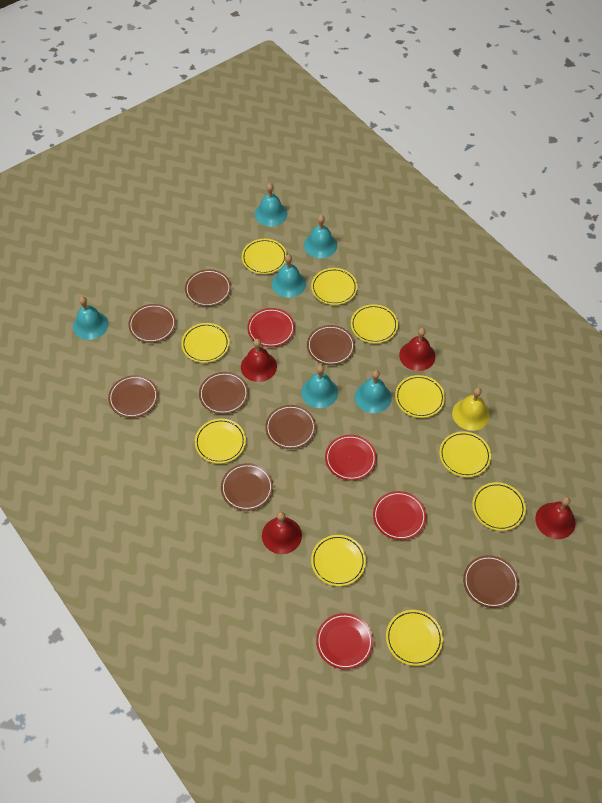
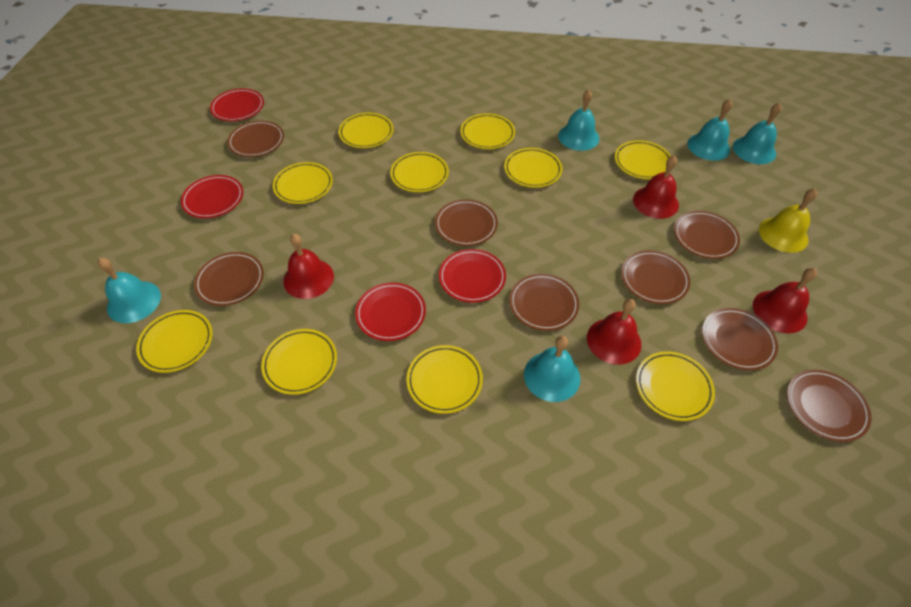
turquoise bell: [73,296,109,340] [255,183,287,226] [272,254,306,298] [301,365,338,408] [304,215,337,258] [355,370,392,413] = 6 -> [97,258,161,323] [524,336,580,402] [558,90,599,151] [687,99,732,161] [733,102,782,164] = 5

